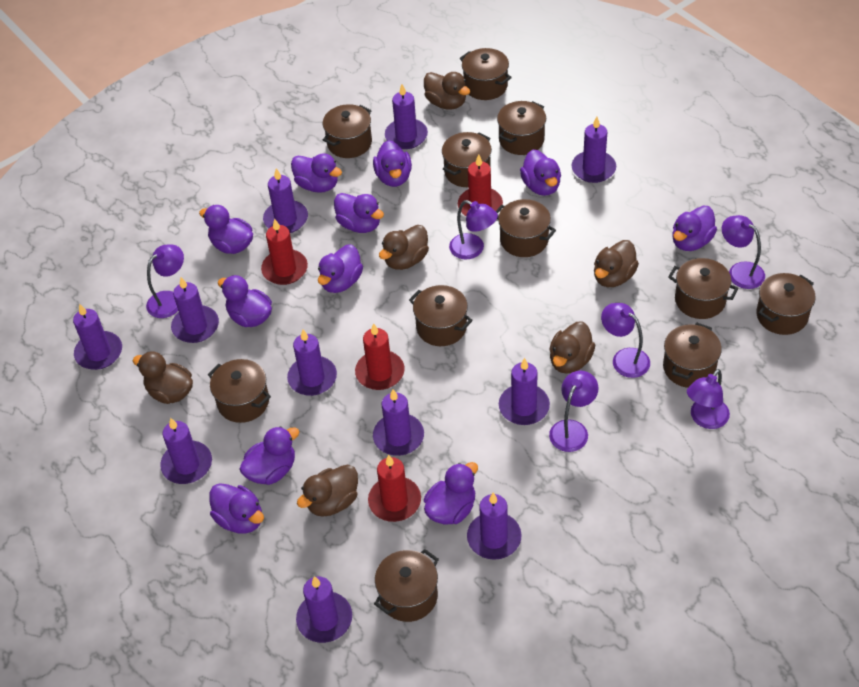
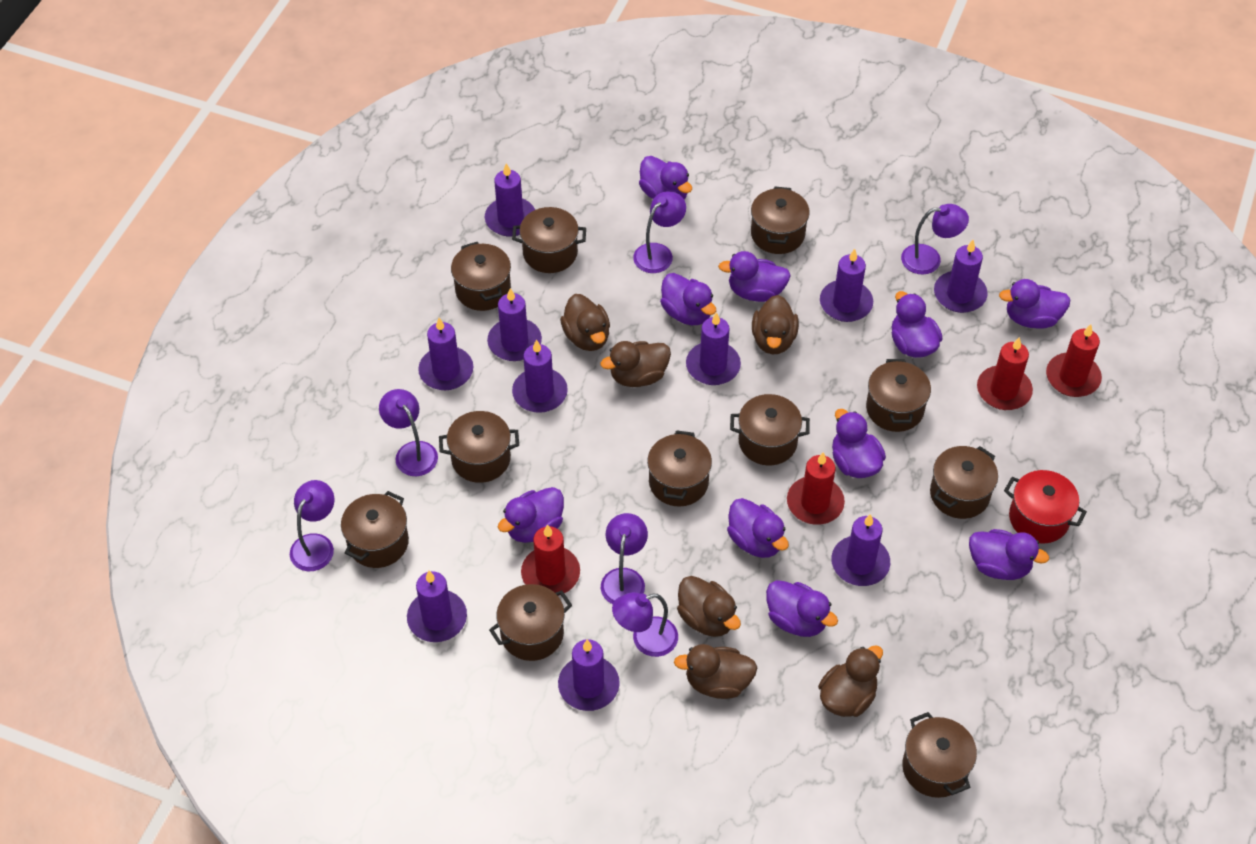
purple candle: [73,304,122,370] [160,418,212,484] [171,277,219,343] [263,168,308,233] [287,330,337,396] [296,576,352,643] [373,389,424,456] [385,84,428,149] [467,493,522,560] [499,358,550,425] [572,117,616,183] = 11 -> [407,571,467,642] [418,318,473,390] [485,163,535,236] [487,288,542,361] [512,339,568,413] [558,639,620,711] [686,312,741,385] [820,249,873,322] [831,514,890,586] [934,240,988,313] = 10
purple duck: [199,205,253,254] [209,483,264,534] [218,275,272,327] [240,426,299,485] [291,153,342,193] [318,244,363,293] [334,193,384,233] [373,140,412,187] [424,462,478,524] [520,150,561,196] [672,206,717,251] = 11 -> [498,487,564,543] [639,156,692,199] [660,273,716,325] [718,251,791,302] [727,498,789,558] [766,580,838,637] [832,409,886,478] [892,291,942,358] [969,529,1049,580] [999,279,1071,329] = 10
red pot: none = 0 -> [1004,470,1087,544] = 1

